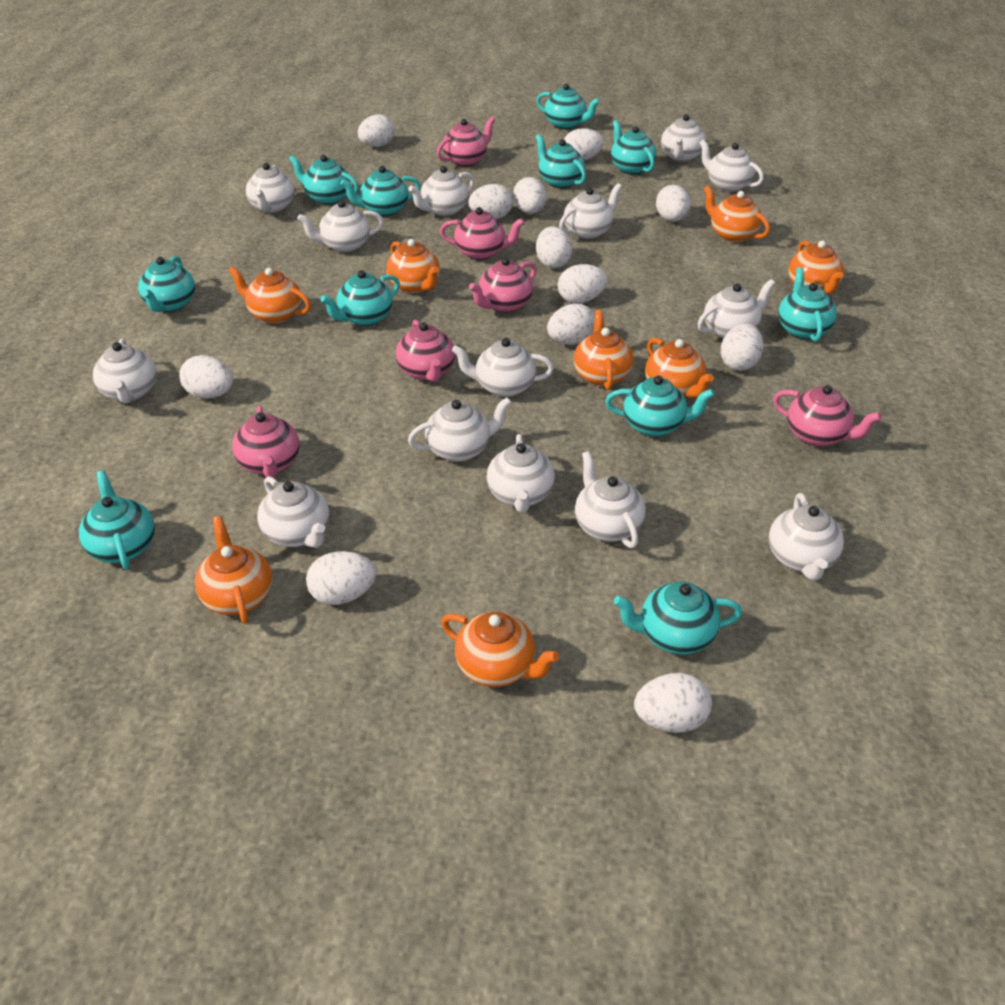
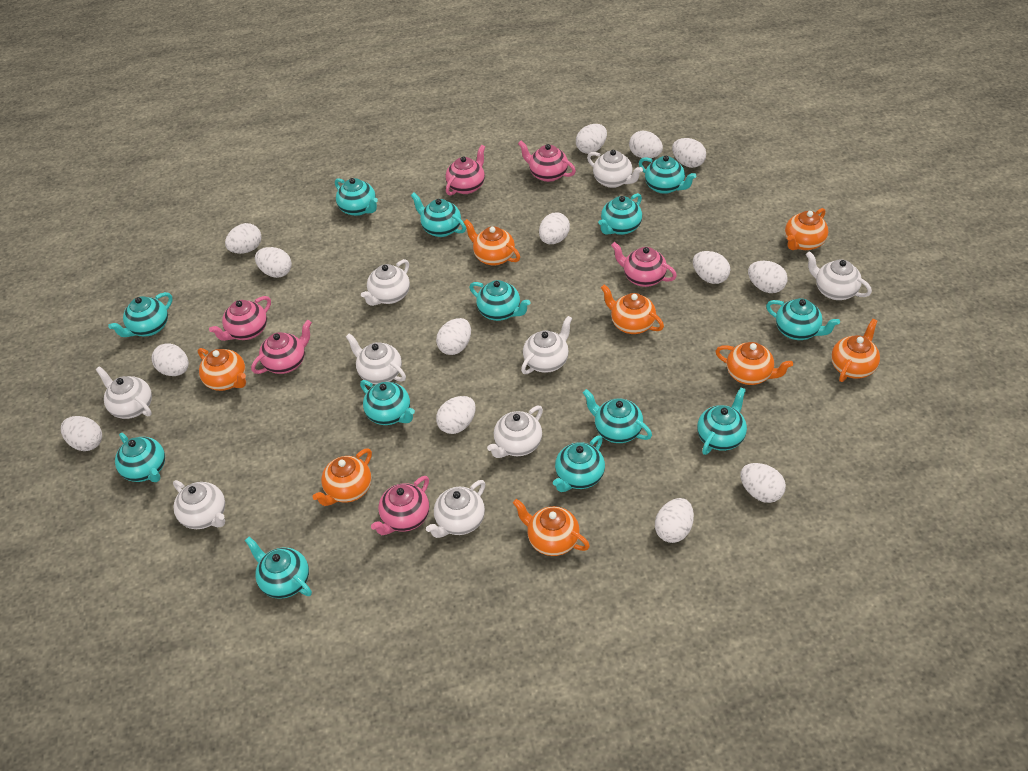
turquoise teapot: [79,470,155,570] [138,256,195,312] [289,155,359,205] [320,270,400,326] [340,166,421,216] [535,134,586,188] [536,84,600,129] [605,376,715,437] [611,120,656,174] [614,582,742,654] [778,267,837,342] = 11 -> [108,292,173,337] [115,433,165,482] [245,537,312,599] [335,178,378,216] [360,380,415,425] [411,193,466,237] [470,280,531,321] [553,435,605,492] [583,389,652,443] [598,193,642,235] [639,155,696,194] [697,387,747,455] [766,298,840,340] = 13
white egg: [179,355,233,399] [306,551,377,605] [358,114,395,147] [468,184,513,219] [513,177,547,214] [536,226,572,268] [547,304,595,345] [558,264,608,304] [564,128,604,161] [634,673,712,733] [656,185,691,222] [721,324,764,371] = 12 -> [61,416,102,451] [151,343,189,376] [225,223,261,254] [255,247,292,278] [436,318,471,355] [436,396,476,434] [539,212,570,244] [576,124,607,154] [629,131,663,158] [655,498,694,543] [672,138,706,168] [693,251,730,284] [740,463,786,503] [748,261,788,293] = 14
white teapot: [93,338,157,403] [246,163,295,213] [257,476,329,548] [297,200,384,253] [408,397,512,462] [409,166,475,216] [452,338,554,397] [487,434,555,513] [559,183,622,239] [575,451,646,548] [661,114,706,162] [698,279,775,339] [699,140,764,192] [769,493,844,580] = 14 -> [95,366,152,419] [173,480,225,529] [346,333,406,384] [361,259,410,306] [426,480,485,538] [487,406,543,458] [521,316,572,374] [587,150,643,188] [806,251,872,300] = 9

